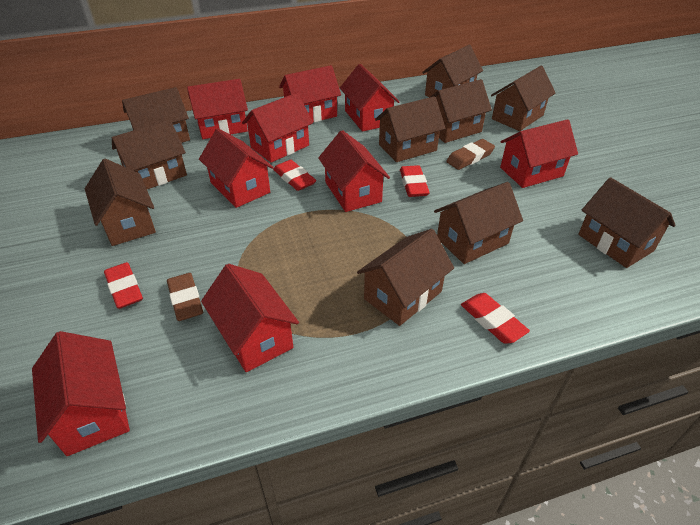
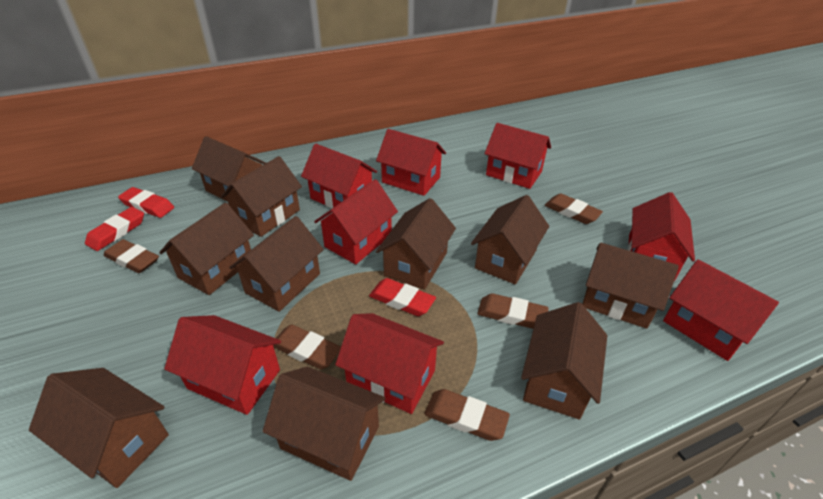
brown eraser: [167,273,203,321] [446,139,495,170] = 2 -> [103,239,159,273] [273,324,341,369] [425,389,510,441] [477,293,549,329] [544,193,603,224] = 5
red eraser: [104,262,143,309] [273,160,316,191] [400,165,430,197] [461,293,530,344] = 4 -> [85,207,144,251] [118,187,174,218] [369,278,436,316] = 3
red house: [32,331,130,456] [187,79,248,139] [199,128,274,208] [201,264,299,372] [242,93,313,163] [279,65,341,122] [318,130,390,212] [340,64,400,132] [500,119,578,188] = 9 -> [164,315,281,415] [301,144,377,209] [314,179,398,265] [335,313,444,414] [376,129,446,196] [485,123,551,189] [627,192,695,281] [663,259,779,361] = 8

